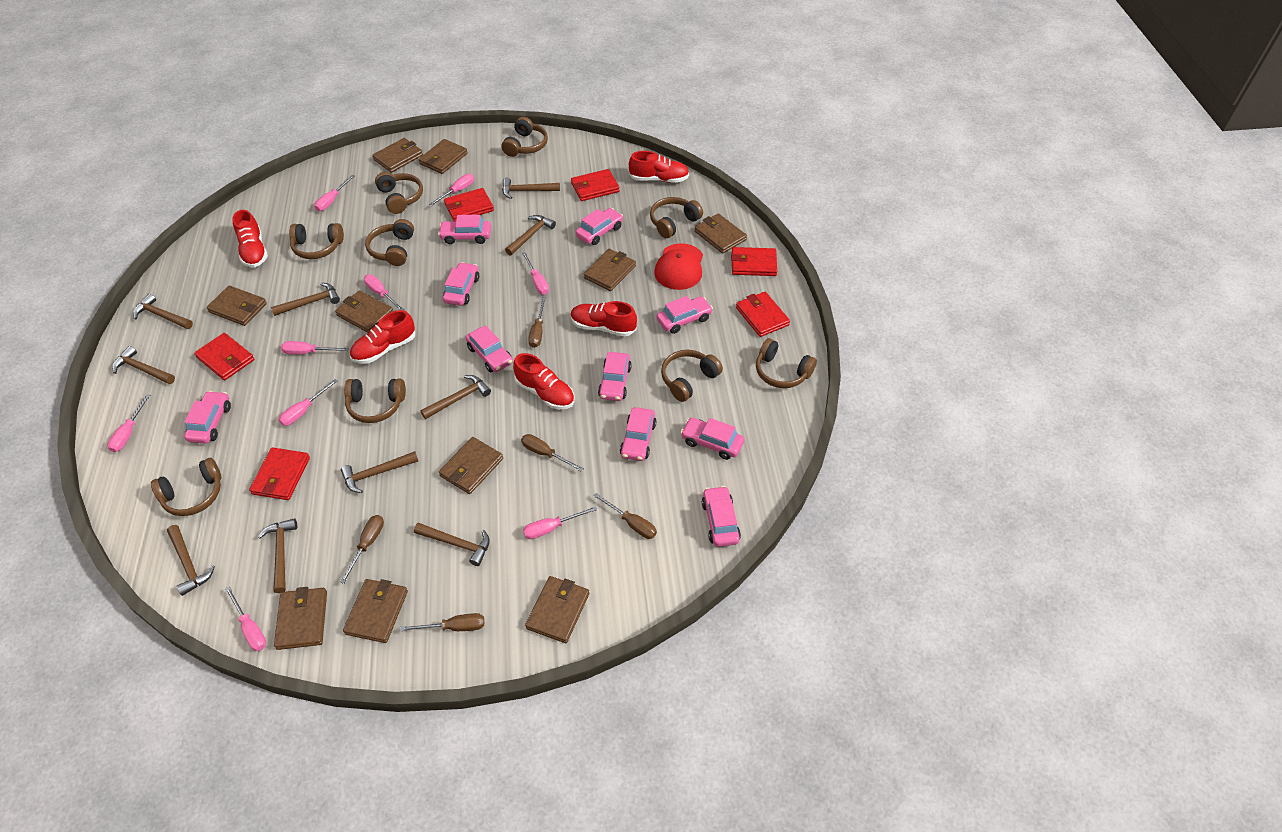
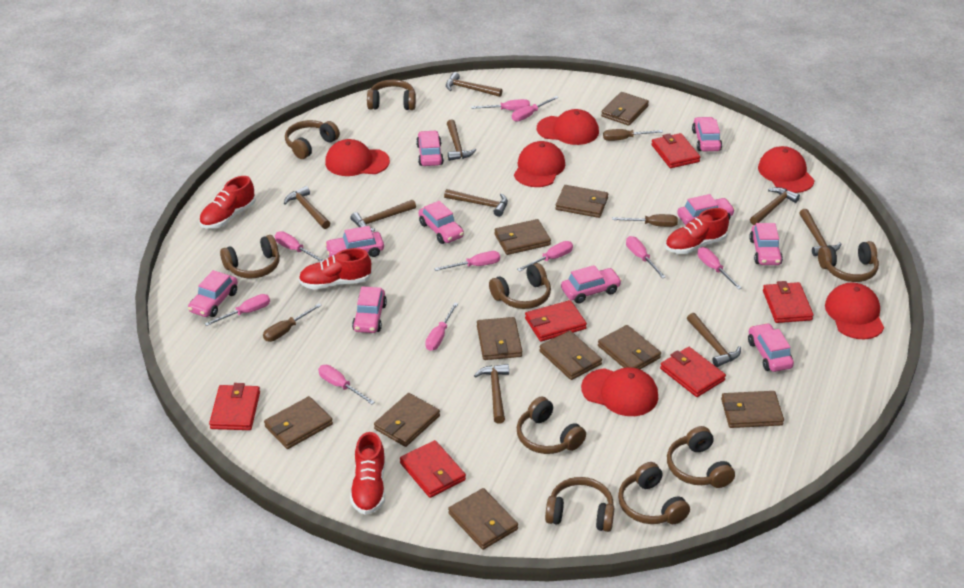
brown hammer: [112,346,175,384] [133,294,193,329] [167,525,215,596] [258,518,297,593] [271,283,340,316] [341,451,418,493] [414,523,490,566] [420,375,491,419] [502,178,560,199] [505,215,556,256] = 10 -> [284,186,330,229] [350,200,416,231] [444,189,508,217] [446,72,502,97] [447,120,476,161] [474,364,509,424] [687,313,741,367] [750,187,800,225] [799,209,841,256] = 9
brown screwdriver: [340,515,384,584] [400,613,484,631] [521,434,584,472] [528,298,546,348] [594,493,657,539] = 5 -> [263,303,322,342] [603,129,663,141] [612,214,678,227] = 3
pink screwdriver: [107,394,150,452] [225,587,266,651] [279,379,337,426] [281,341,349,354] [314,175,354,211] [364,275,404,310] [429,174,474,206] [522,252,549,295] [523,506,597,539] = 9 -> [205,294,270,326] [275,231,324,262] [318,365,375,405] [425,303,458,351] [434,251,500,271] [471,99,530,111] [512,96,559,122] [517,241,573,272] [626,236,666,278] [698,247,741,290] = 10
red cap: [654,243,703,290] = 1 -> [325,139,390,176] [514,141,565,187] [537,109,599,145] [581,367,658,416] [758,146,815,193] [825,282,884,339] = 6
red shoe: [232,210,268,268] [350,310,415,364] [513,353,574,409] [571,301,637,337] [629,151,689,183] = 5 -> [199,176,256,229] [299,248,372,290] [350,432,385,515] [665,208,729,254] = 4

